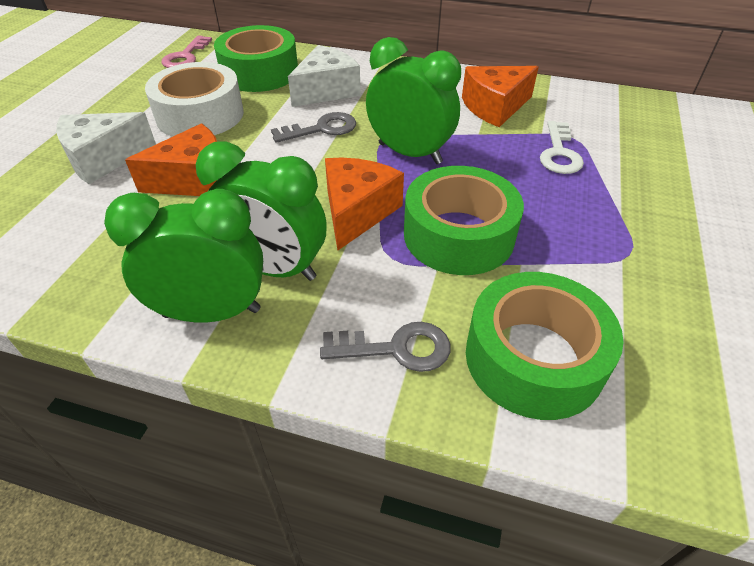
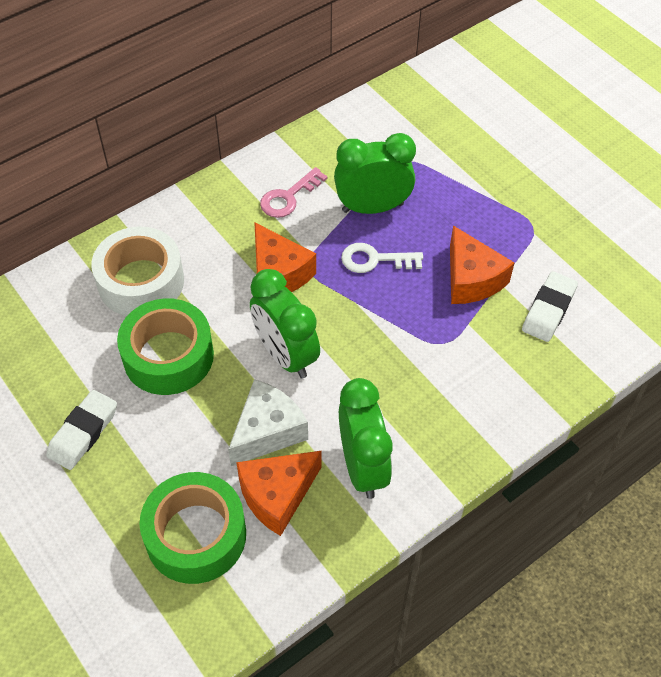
green tape: [214,25,298,92] [404,166,524,275] [466,272,624,420] = 3 -> [117,298,214,395] [139,472,246,584] = 2
grey key: [271,112,356,143] [320,322,451,372] = 2 -> none = 0
white cheese: [56,112,156,184] [288,45,361,107] = 2 -> [228,379,308,466] = 1
white eraser: none = 0 -> [46,390,117,470] [522,271,578,342] = 2

